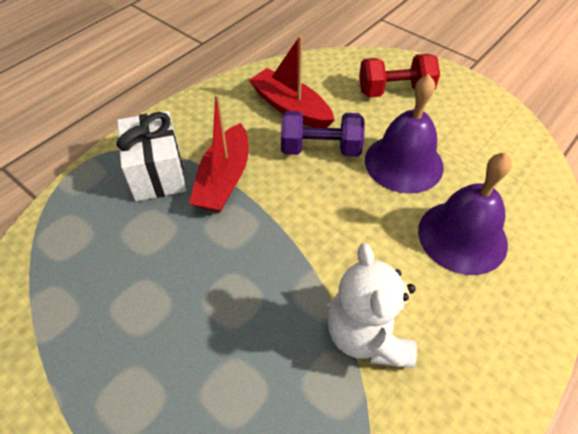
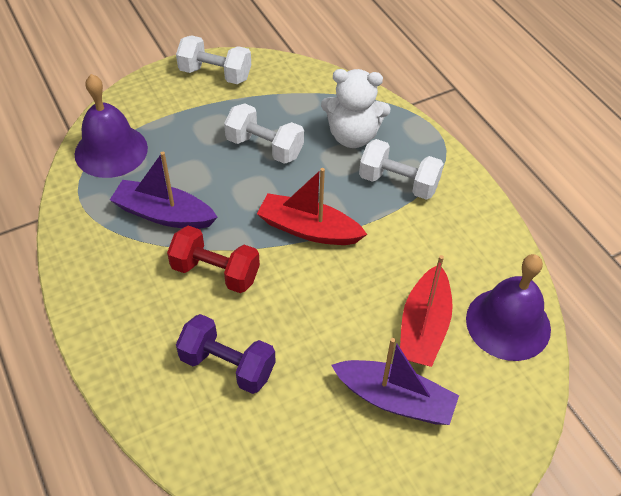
purple boat: none = 0 -> [110,152,218,229] [331,338,459,425] = 2
white dumbbell: none = 0 -> [176,35,251,84] [224,103,304,164] [359,139,444,200] = 3
white gift: [117,111,186,201] = 1 -> none = 0

